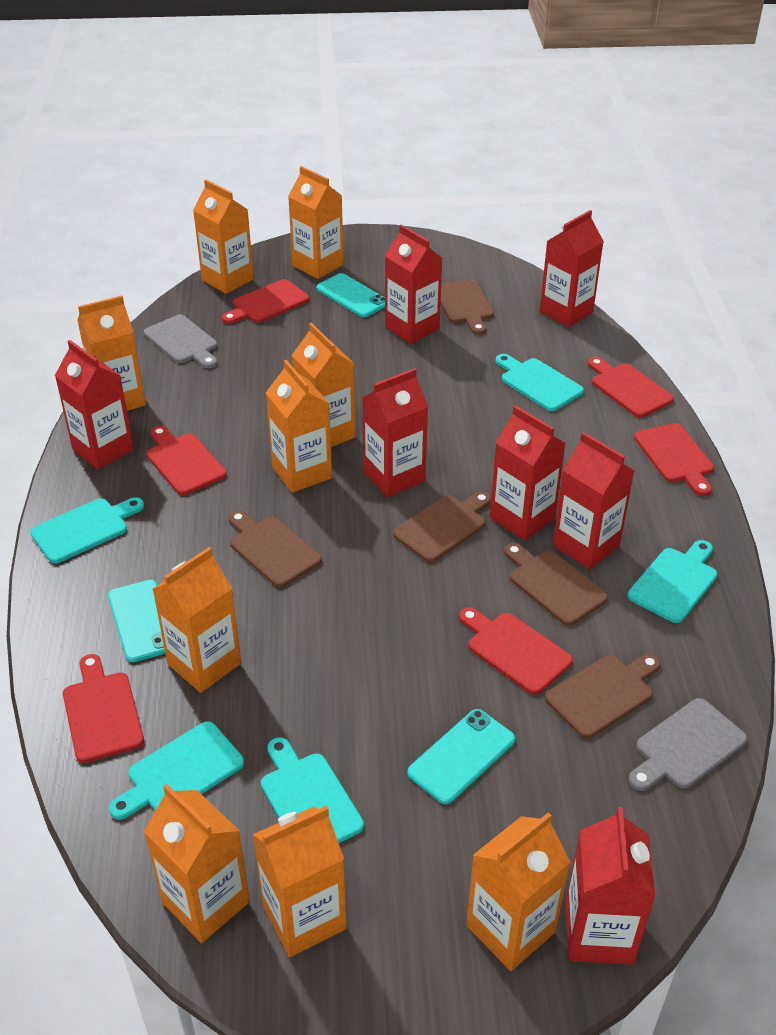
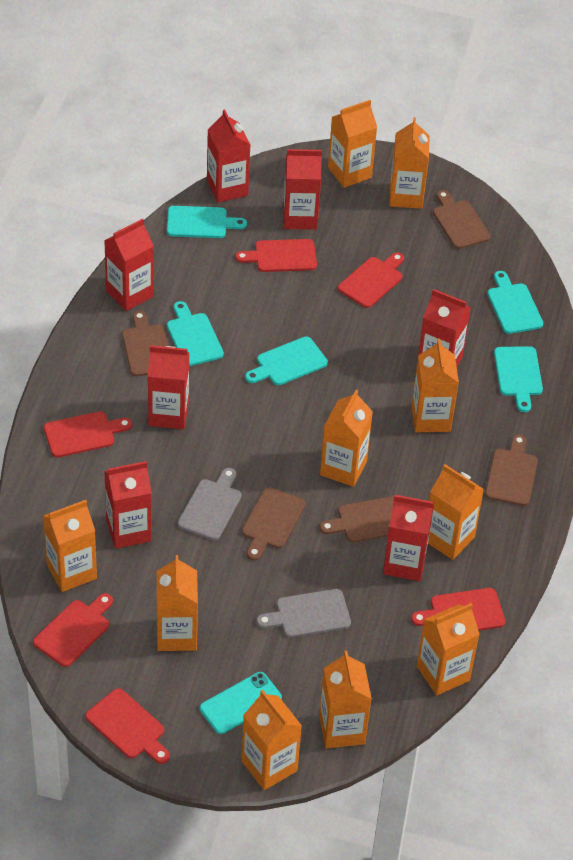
orange carton: [77,296,146,411] [144,784,250,943] [153,547,241,693] [193,180,254,294] [253,806,347,957] [266,360,332,493] [288,166,344,279] [292,323,356,447] [466,812,570,971] = 9 -> [43,500,97,592] [156,555,198,651] [241,690,302,790] [319,651,372,749] [320,389,373,487] [328,100,377,188] [389,117,430,209] [412,339,459,432] [417,603,480,696] [428,464,484,560] = 10
turquoise phone: [108,580,165,662] [317,273,385,317] [407,709,515,804] = 3 -> [200,672,282,734] = 1

